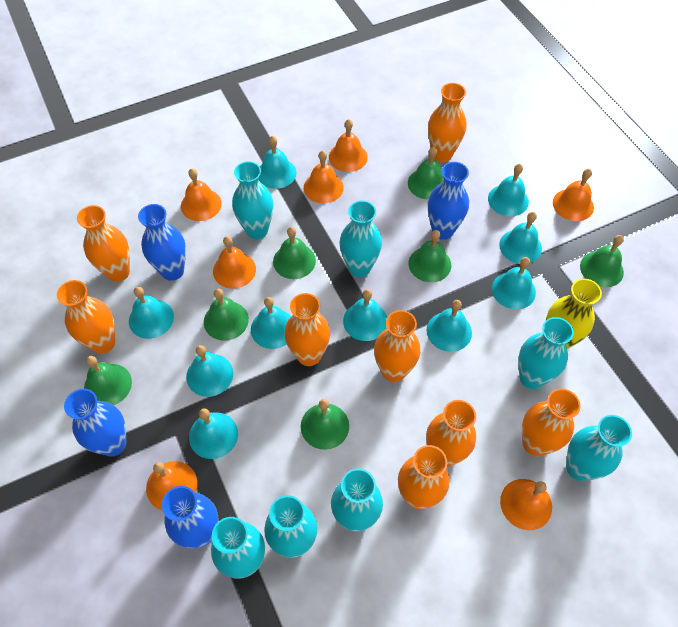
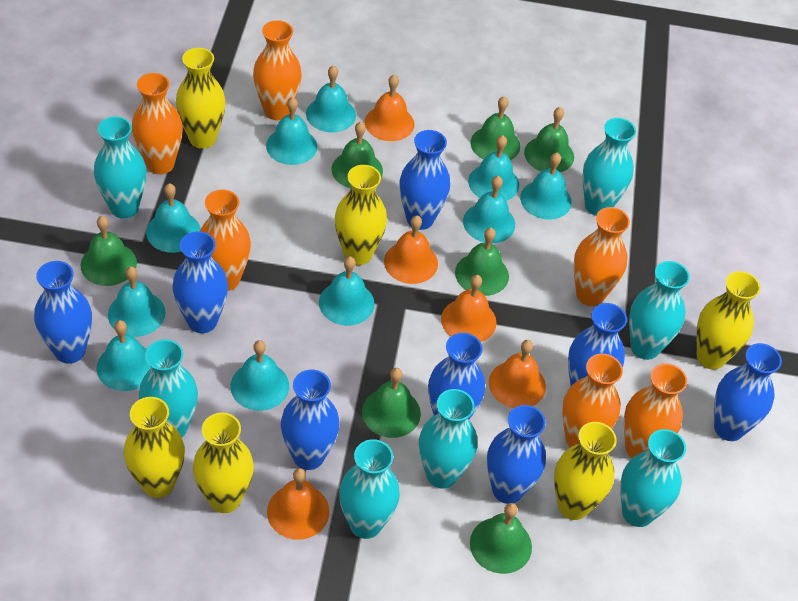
blue vase: [64,389,126,457] [138,204,186,281] [162,486,219,548] [428,162,469,240] = 4 -> [34,261,92,364] [172,231,228,333] [281,370,340,470] [399,130,450,230] [428,333,485,419] [487,405,546,504] [568,303,627,386] [714,343,782,441] = 8
orange bell: [146,461,197,511] [181,168,222,221] [213,236,256,289] [304,151,344,203] [329,119,368,172] [500,479,552,530] [553,168,594,221] = 7 -> [267,468,329,540] [365,75,414,141] [384,215,438,284] [441,275,497,342] [489,340,546,408] = 5
orange vase: [57,280,115,354] [77,205,130,282] [285,293,330,366] [374,310,420,382] [398,445,449,509] [426,400,476,467] [428,83,467,162] [522,388,581,456] = 8 -> [132,73,183,174] [200,190,251,291] [253,20,302,120] [562,354,623,448] [574,207,630,306] [624,363,687,458] = 6
yellow vase: [546,279,602,349] = 1 -> [124,397,185,498] [176,48,226,149] [193,413,254,513] [335,165,387,265] [554,422,617,520] [697,271,760,370] = 6

